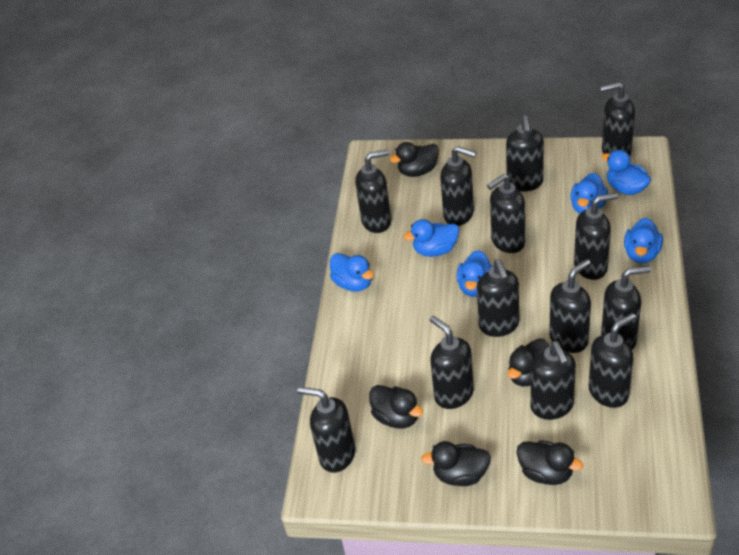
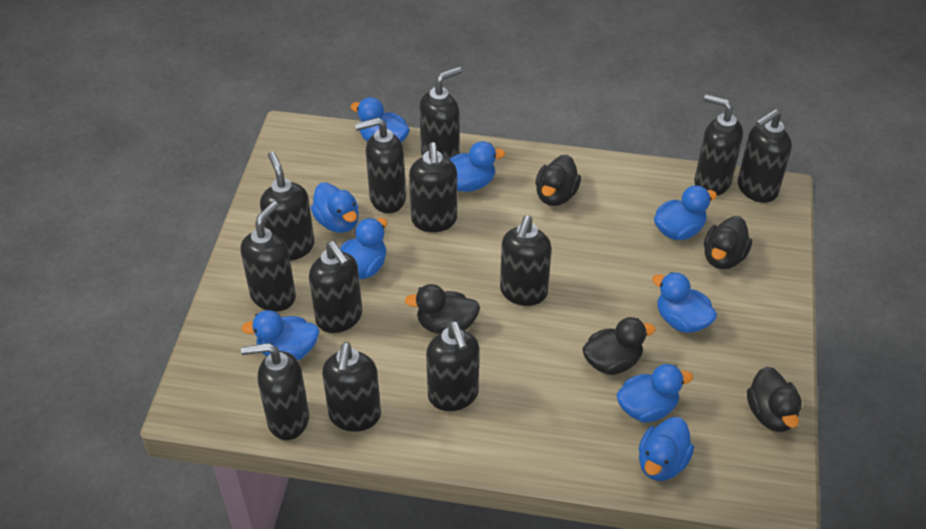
black soap dispenser: [298,387,355,473] [355,149,391,233] [429,316,474,409] [440,146,477,226] [477,259,519,337] [487,174,525,253] [506,116,544,192] [531,341,576,420] [549,259,591,353] [574,193,618,280] [589,313,636,408] [600,82,635,156] [601,266,651,350] = 13 -> [240,201,296,311] [241,343,309,440] [260,151,315,261] [309,241,362,333] [322,342,381,432] [355,118,406,213] [409,142,457,232] [419,67,462,159] [426,321,479,411] [500,216,552,306] [694,94,743,196] [737,109,792,203] = 12
blue duck: [330,253,374,292] [403,219,459,257] [457,250,494,297] [570,173,608,214] [602,150,651,195] [624,218,663,263] = 6 -> [242,310,319,360] [311,182,359,233] [340,218,387,279] [351,97,410,143] [449,141,505,192] [616,364,693,422] [639,417,694,481] [652,272,717,333] [654,185,717,240] = 9

